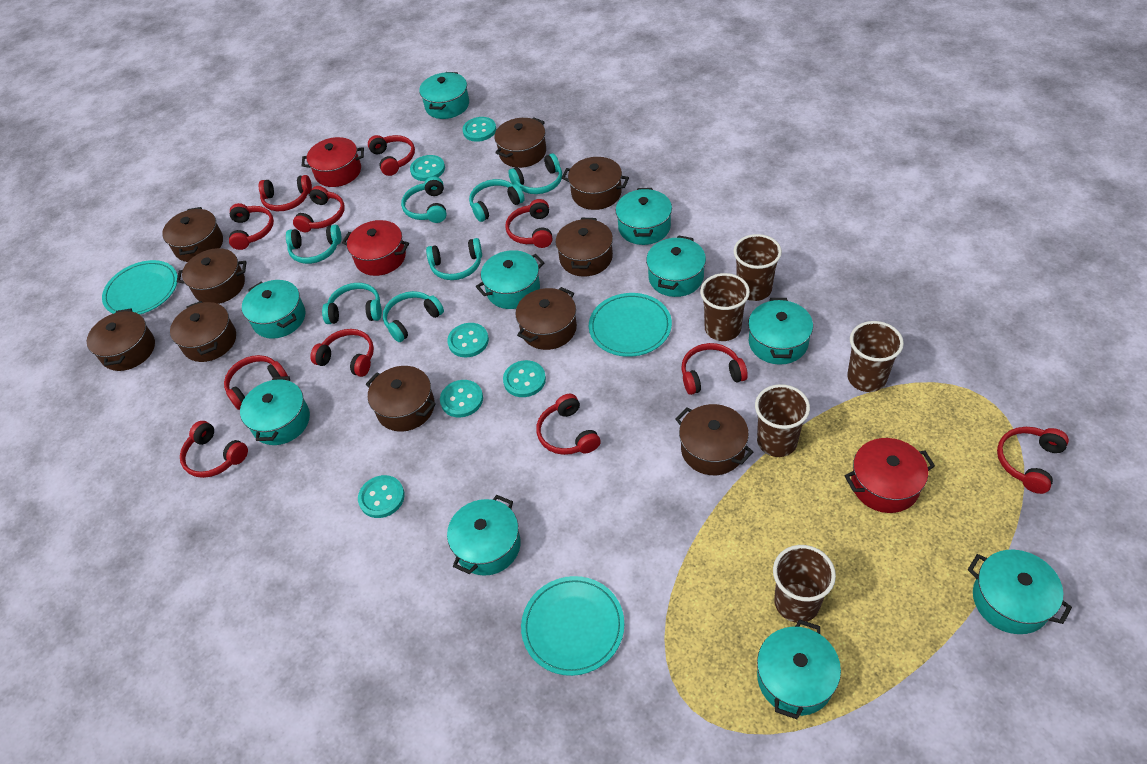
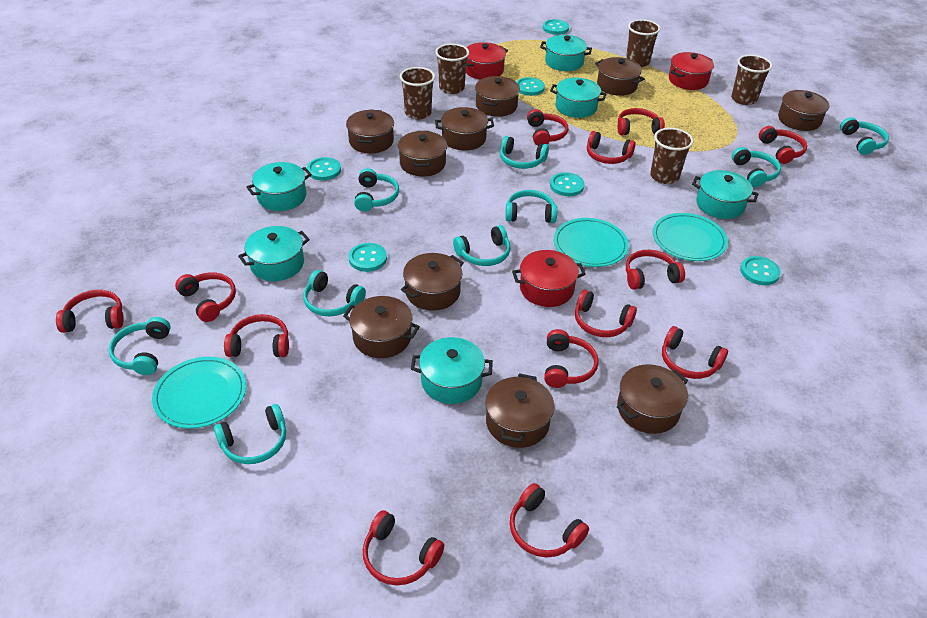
red headphones: [180,421,248,478] [224,355,288,410] [229,203,274,250] [259,175,312,211] [293,186,345,232] [310,329,374,377] [368,135,415,176] [505,199,552,248] [537,394,601,455] [681,343,748,395] [997,427,1069,494] = 11 -> [56,290,124,333] [175,272,236,322] [224,314,289,357] [363,510,444,585] [509,483,589,557] [527,109,569,146] [544,329,599,388] [575,290,637,337] [587,131,636,164] [618,108,665,135] [626,250,685,290] [662,326,728,379] [759,126,807,164] = 13
turquoise headphones: [286,224,341,264] [322,283,382,324] [383,291,444,342] [401,177,447,223] [426,238,482,280] [469,179,525,222] [508,153,562,194] = 7 -> [109,317,171,375] [214,404,286,464] [303,270,366,316] [354,168,399,212] [453,225,510,266] [500,136,549,169] [505,190,557,223] [732,147,781,187] [840,117,889,155] = 9
turquoise pot: [240,376,310,445] [242,280,305,339] [419,72,469,119] [447,495,521,576] [476,250,544,309] [616,188,672,245] [646,235,706,297] [748,298,813,365] [757,620,841,719] [968,550,1072,634] = 10 -> [238,226,310,281] [246,162,312,211] [411,337,493,404] [540,35,592,71] [550,77,606,118] [692,170,758,219] = 6

